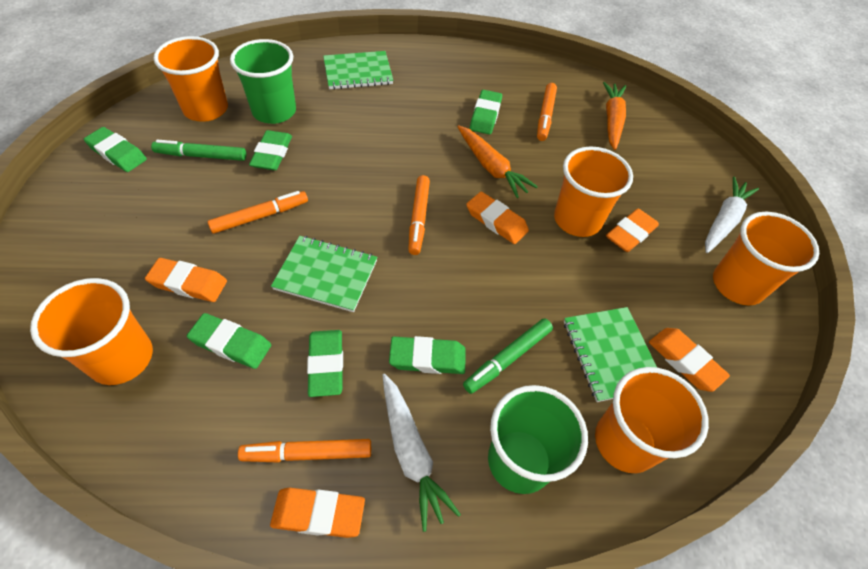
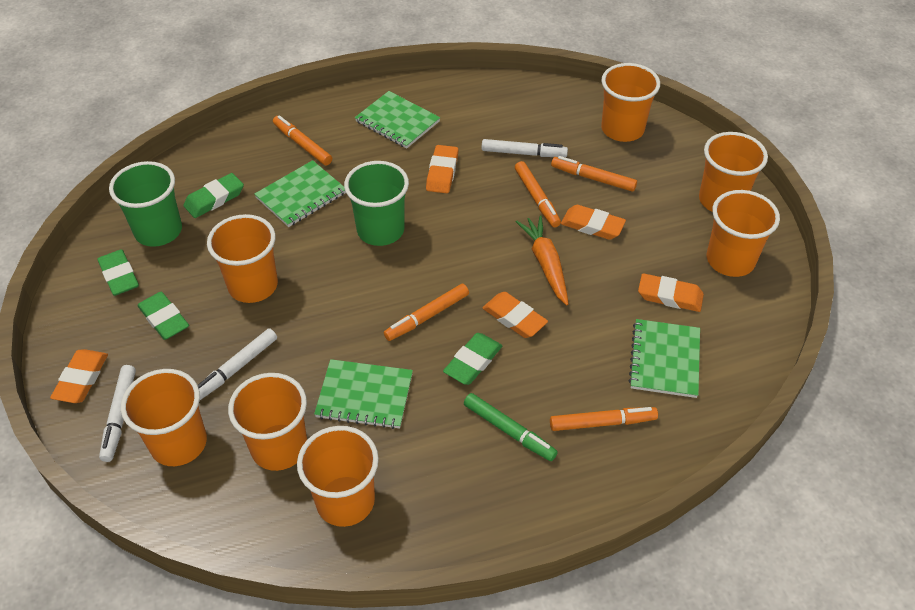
green eraser: [84,127,147,172] [187,313,271,369] [249,130,292,170] [307,330,343,397] [389,336,466,374] [470,90,502,135] = 6 -> [97,249,139,296] [137,292,189,340] [183,173,244,218] [443,333,502,385] = 4
green marker: [151,140,246,161] [463,319,553,394] = 2 -> [464,393,558,461] = 1
green notebook: [271,236,377,312] [323,51,394,90] [564,307,657,402] = 3 -> [255,160,346,227] [314,359,413,429] [355,91,440,149] [629,319,700,398] = 4
orange carrot: [458,125,538,198] [603,82,626,150] = 2 -> [516,215,569,306] = 1
orange cup: [30,278,153,385] [153,36,228,122] [554,146,633,237] [595,367,709,473] [713,212,819,305] = 5 -> [121,369,207,466] [207,214,278,303] [228,373,307,471] [297,426,379,527] [601,63,660,142] [699,132,768,212] [707,190,780,277] = 7
orange marker: [208,191,308,234] [238,439,371,463] [408,175,430,255] [537,83,557,141] = 4 -> [273,115,332,165] [384,284,469,341] [515,161,561,227] [550,407,658,431] [551,156,637,192] = 5
white carrot: [382,374,461,532] [705,177,759,253] = 2 -> none = 0
white marker: none = 0 -> [99,365,136,462] [198,328,277,400] [482,139,568,157] = 3

